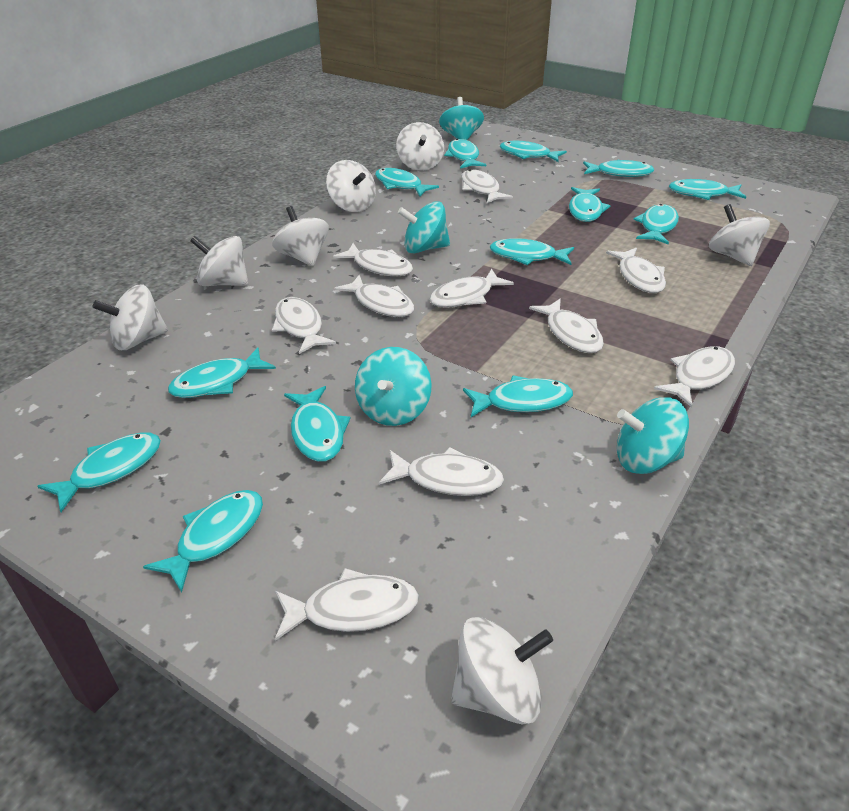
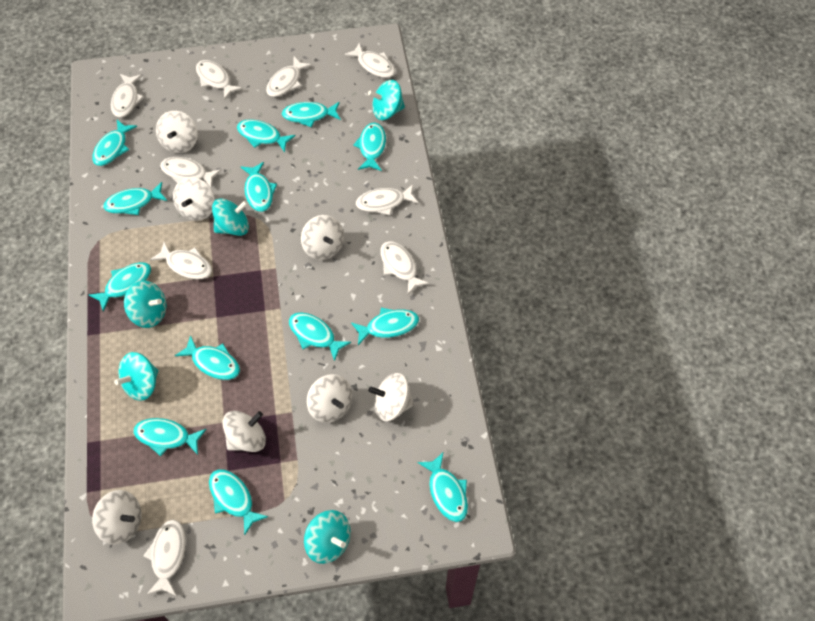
turquoise spinning top: [355,347,432,426] [398,201,450,253] [439,97,484,140] [617,397,689,474] = 4 -> [114,352,158,401] [124,281,166,328] [212,199,249,236] [304,510,351,564] [368,80,405,120] = 5
white fish: [272,297,336,354] [275,568,419,641] [333,243,413,276] [334,275,414,317] [379,447,504,496] [430,269,514,308] [461,170,513,203] [529,299,604,353] [606,248,666,293] [654,346,735,408] = 10 -> [111,74,144,118] [143,520,186,596] [150,242,212,280] [160,157,221,188] [196,60,243,100] [266,57,312,97] [344,43,395,78] [356,184,419,215] [380,241,430,295] = 9

